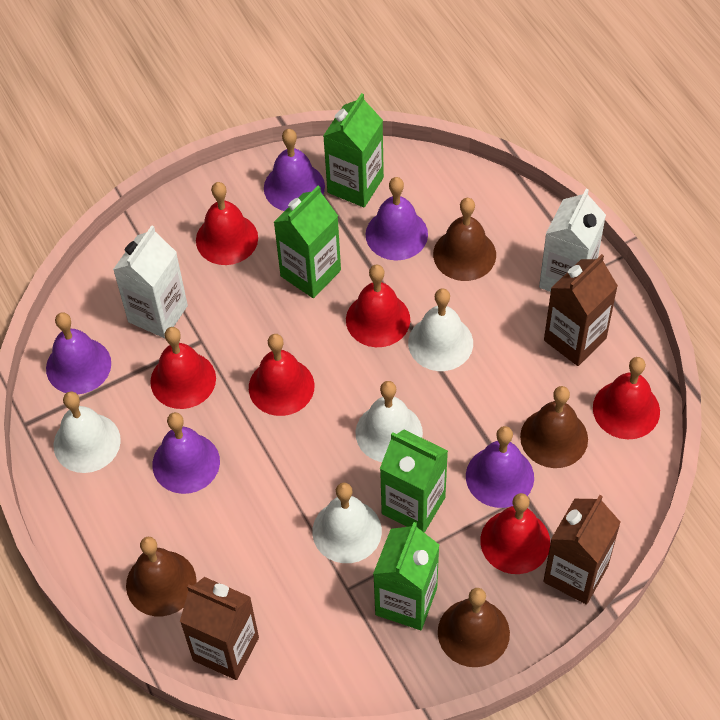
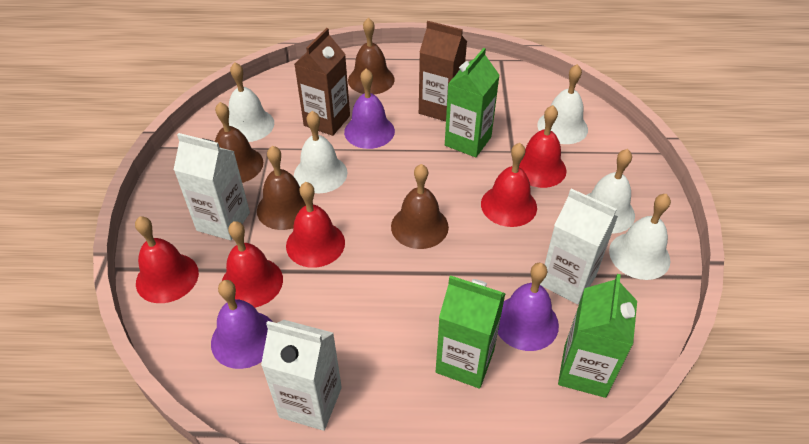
brown carton: [180,577,259,680] [543,495,621,605] [544,254,618,366] = 3 -> [294,28,350,136] [419,21,467,121] = 2
green carton: [274,186,341,298] [323,93,384,208] [373,522,439,630] [380,430,448,533] = 4 -> [436,275,506,389] [445,48,500,157] [558,274,637,398] = 3
purple bell: [46,312,111,394] [152,412,220,494] [264,129,325,211] [366,177,428,260] [466,426,534,508] = 5 -> [211,280,273,369] [344,68,395,149] [498,263,559,351] = 3
red bell: [150,327,216,409] [196,182,258,265] [249,334,314,416] [346,265,410,347] [480,493,550,574] [593,357,660,439] = 6 -> [135,216,199,303] [222,221,283,308] [286,182,345,268] [481,143,537,227] [519,105,567,188] = 5
white bell: [54,391,121,473] [312,483,382,563] [355,381,423,462] [408,288,473,371] = 4 -> [229,62,274,142] [294,111,347,193] [537,64,588,144] [587,149,635,233] [609,194,671,280] = 5
white carton: [113,225,188,338] [539,189,606,292] = 2 -> [174,133,250,240] [261,320,342,431] [540,189,618,305] = 3

